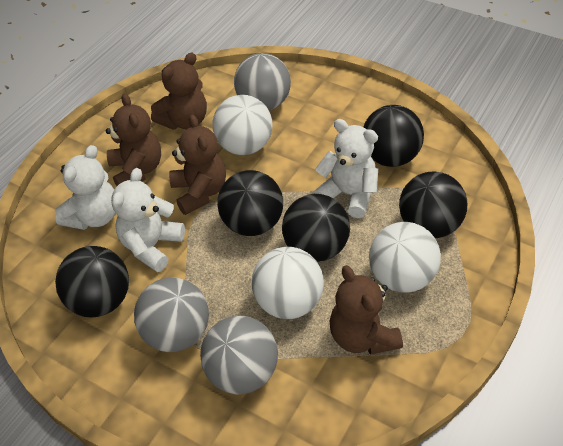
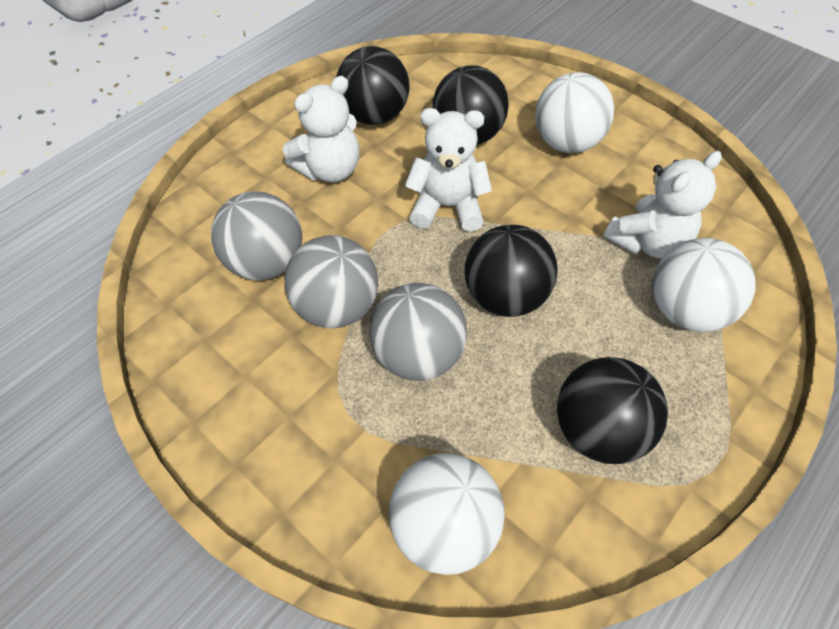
black ball: [55,246,129,318] [217,170,283,236] [282,194,350,262] [364,105,424,167] [399,171,467,238] = 5 -> [336,46,409,125] [433,65,509,145] [465,225,558,317] [557,357,668,464] = 4
brown teddy bear: [106,93,161,186] [151,53,207,130] [169,115,226,215] [330,265,403,355] = 4 -> none = 0

